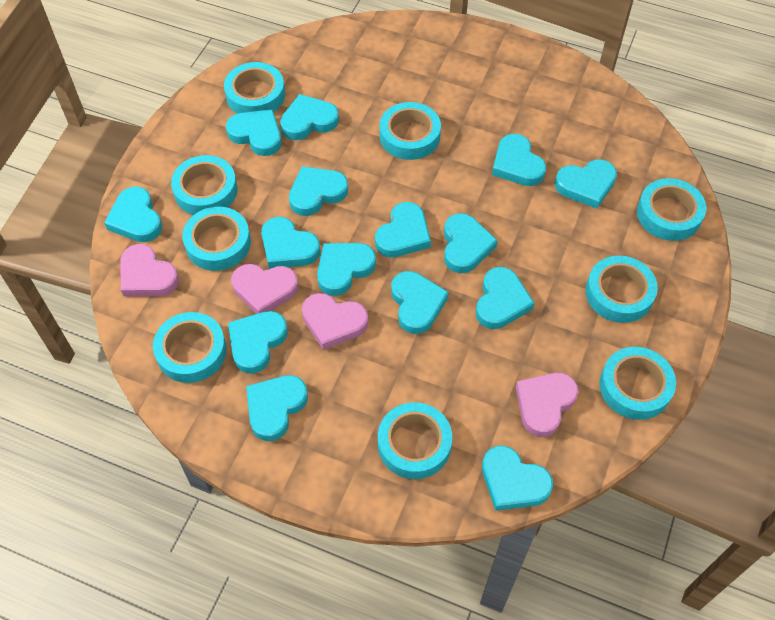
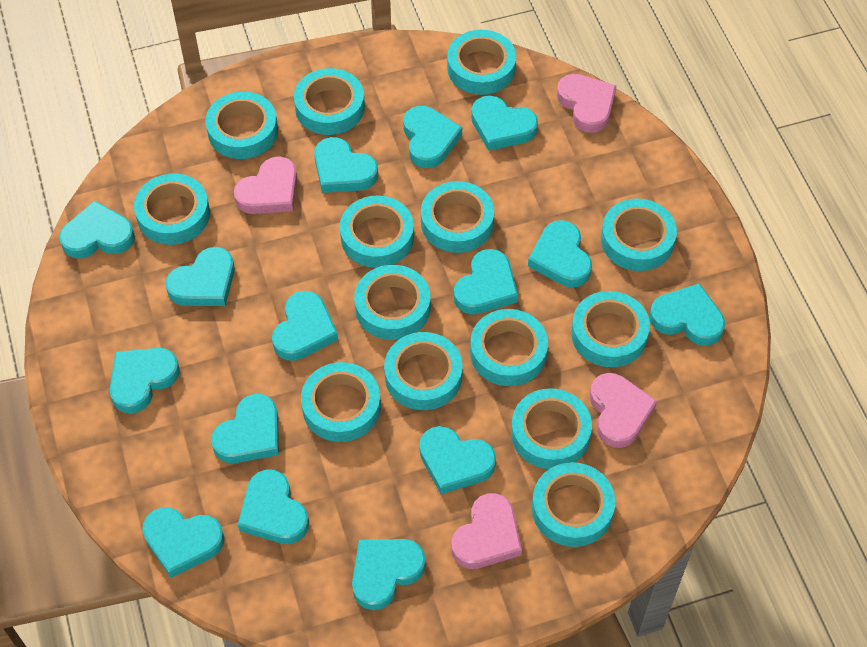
turquoise tape: [153,312,227,383] [171,155,237,215] [182,207,251,271] [224,62,285,114] [378,402,452,479] [380,102,441,160] [586,256,658,323] [599,347,676,420] [637,178,706,241] = 9 -> [134,173,210,245] [205,91,278,159] [294,68,365,135] [301,362,381,442] [340,195,414,268] [354,265,430,340] [384,332,463,410] [421,181,494,253] [447,30,516,95] [470,309,548,386] [511,388,592,469] [532,462,615,547] [571,291,650,367] [601,199,677,271] = 14

